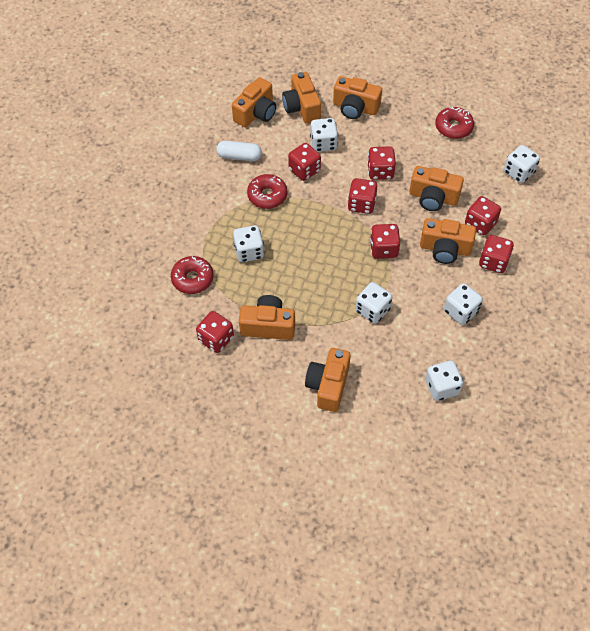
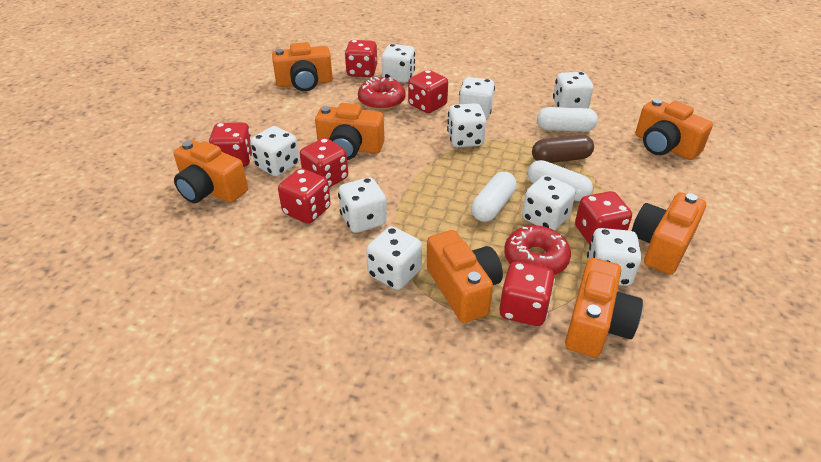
brown capsule: none = 0 -> [532,135,594,163] = 1
red donut: [171,256,213,294] [247,174,287,209] [435,107,474,139] = 3 -> [358,77,406,110] [504,225,571,275] = 2
white capsule: [216,141,262,161] = 1 -> [471,172,517,222] [528,160,593,201] [537,107,598,132] = 3
white dice: [233,226,264,262] [310,118,338,152] [356,282,392,324] [425,361,463,401] [444,283,483,325] [504,145,540,183] = 6 -> [250,126,299,176] [338,177,387,233] [366,227,422,290] [381,44,415,83] [447,103,486,147] [459,77,495,119] [522,175,576,230] [553,72,593,109] [587,228,641,286] = 9

